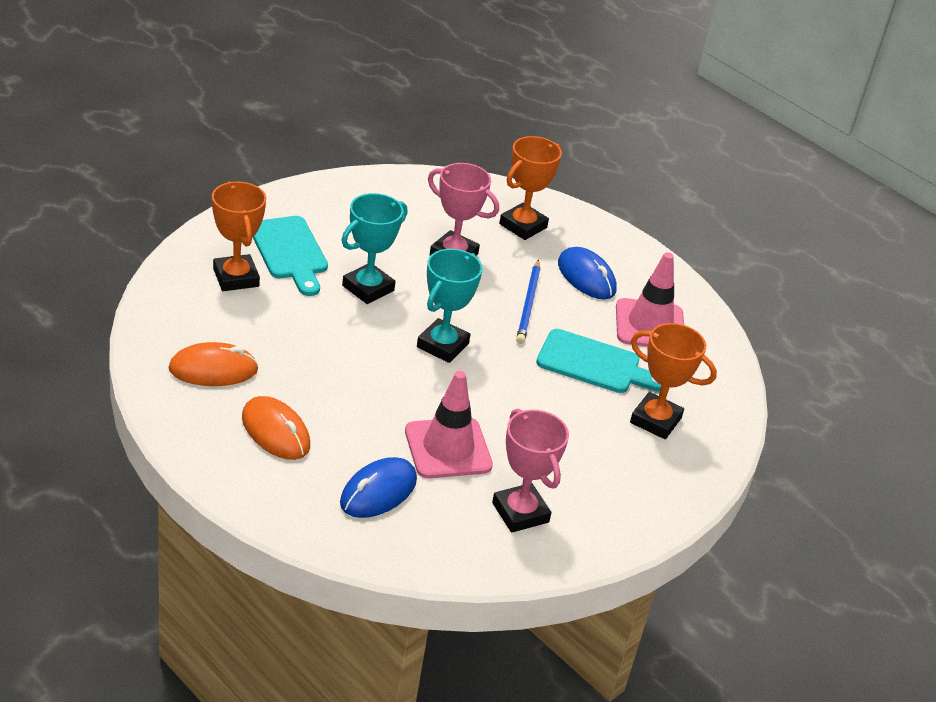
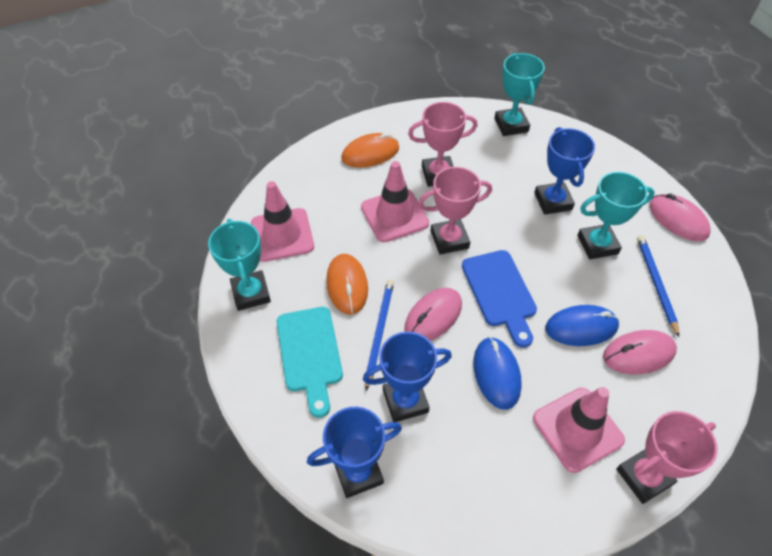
blue cutting board: none = 0 -> [462,250,537,348] = 1
blue pencil: [516,259,540,344] = 1 -> [365,280,394,391] [637,235,679,337] = 2
blue trophy: none = 0 -> [307,407,402,498] [363,332,452,422] [534,127,595,215] = 3
orange trophy: [212,181,266,291] [499,136,562,240] [630,323,717,439] = 3 -> none = 0
pink mouse: none = 0 -> [404,288,462,341] [603,330,677,374] [649,194,711,241] = 3
pink traffic cone: [405,371,493,478] [616,252,684,347] = 2 -> [251,181,314,262] [361,161,429,242] [533,387,625,473] = 3
pink trophy: [428,163,499,256] [492,408,569,533] = 2 -> [408,102,477,187] [418,167,492,255] [616,411,717,504] = 3
turquoise cutting board: [253,216,328,296] [536,329,661,393] = 2 -> [277,307,343,418] = 1
turquoise trophy: [341,193,408,304] [417,249,483,363] = 2 -> [208,219,271,311] [494,53,545,136] [577,172,655,259] = 3

